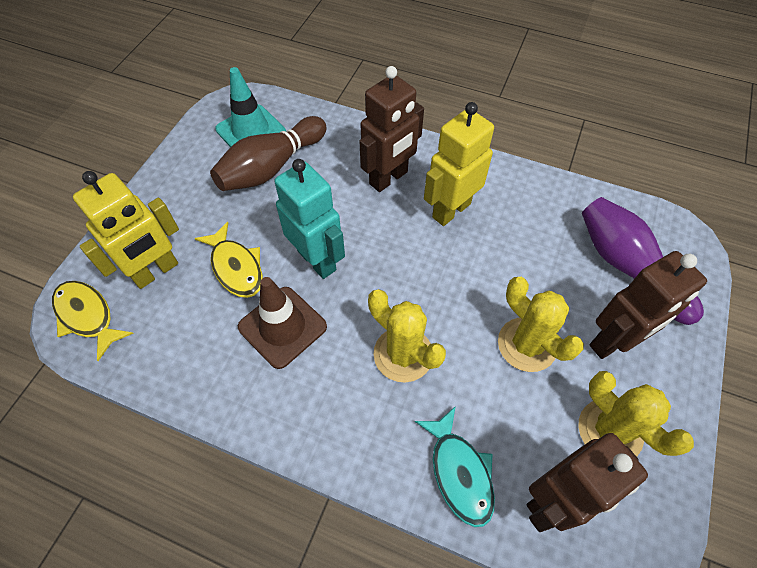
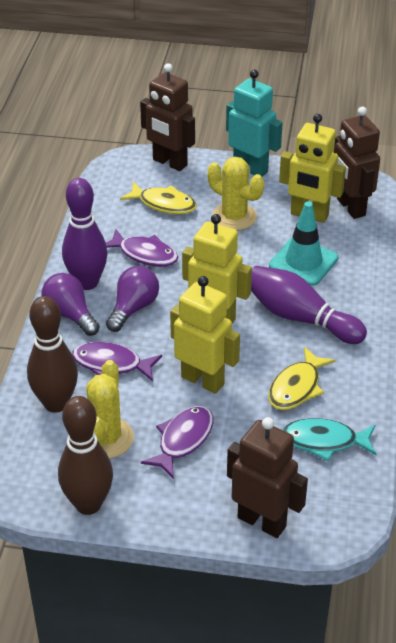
brown bowling pin: [210,116,326,191] = 1 -> [27,296,78,413] [58,396,113,515] = 2
brown traffic cone: [238,277,327,369] = 1 -> none = 0
purple bowling pin: [582,197,704,325] = 1 -> [62,178,108,290] [251,266,367,344] = 2
purple fish: none = 0 -> [72,342,162,381] [106,229,178,267] [141,406,213,479] = 3
purple light bulb: none = 0 -> [42,273,100,336] [106,266,159,332] = 2
yellow cactus: [368,289,446,382] [498,277,584,372] [578,371,694,457] = 3 -> [86,360,134,459] [208,157,264,231] = 2
yellow robot: [73,171,179,289] [424,102,494,226] = 2 -> [170,276,240,394] [182,214,252,324] [279,114,346,223] = 3

